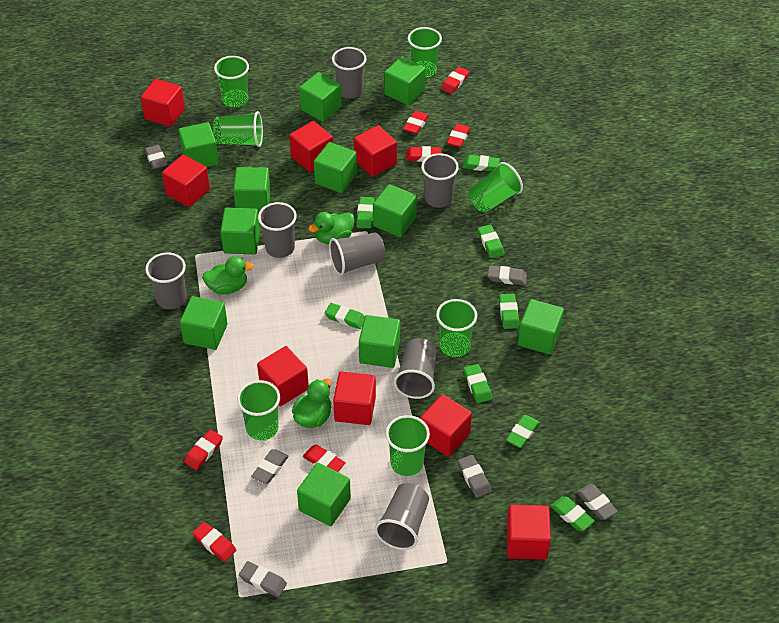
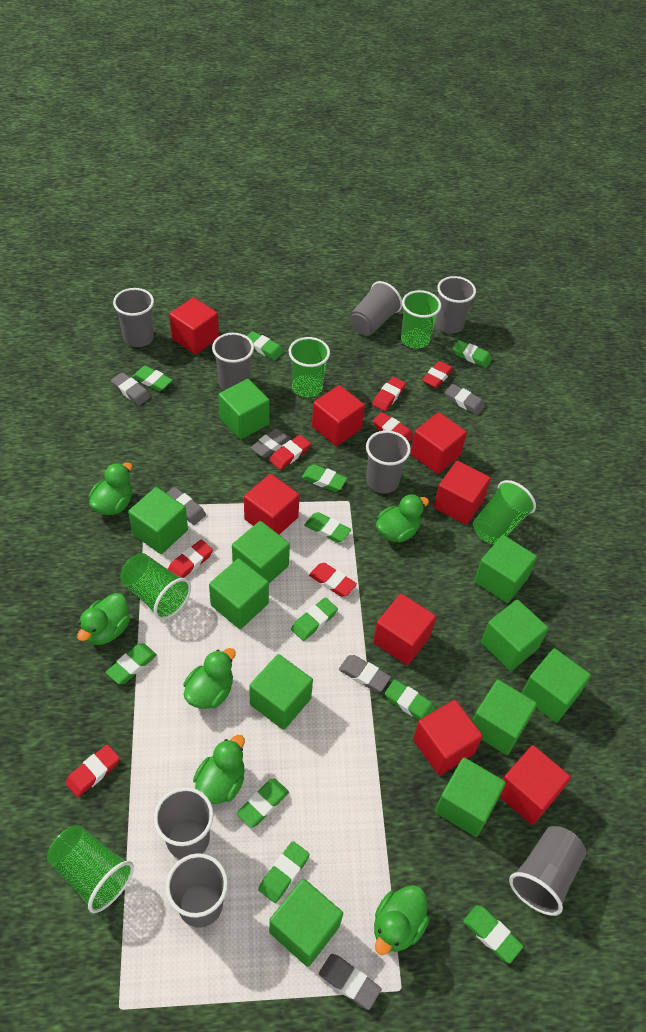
green cup: [213,111,263,147] [214,56,249,107] [237,380,280,440] [386,415,430,476] [408,27,442,78] [436,299,477,357] [469,162,523,213] = 7 -> [47,825,134,913] [120,553,191,620] [289,337,330,397] [401,290,441,349] [473,480,536,545] = 5
green duck: [202,256,254,295] [292,378,332,428] [308,212,355,244] = 3 -> [77,593,130,645] [89,462,132,515] [183,648,236,709] [193,735,245,804] [374,885,429,955] [376,494,429,543] = 6
green eraser: [325,303,365,329] [356,197,375,229] [462,155,500,172] [464,364,492,403] [477,225,504,258] [499,294,519,329] [506,415,540,448] [551,496,595,531] = 8 -> [106,643,157,684] [132,366,173,391] [236,778,289,828] [247,331,284,360] [258,841,310,903] [291,597,338,641] [302,464,347,492] [304,512,351,543] [385,679,436,720] [453,340,492,368] [463,905,523,963] = 11
grey cup: [145,253,187,309] [258,202,297,258] [329,232,385,276] [332,47,366,98] [375,483,429,550] [394,338,437,399] [421,153,459,208] = 7 -> [113,288,154,347] [154,787,214,859] [166,853,228,928] [212,333,254,390] [349,281,402,336] [366,430,411,494] [435,276,476,334] [509,826,586,916] = 8

